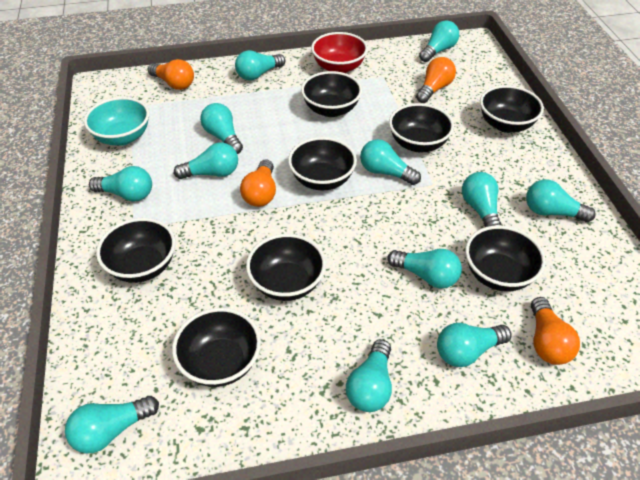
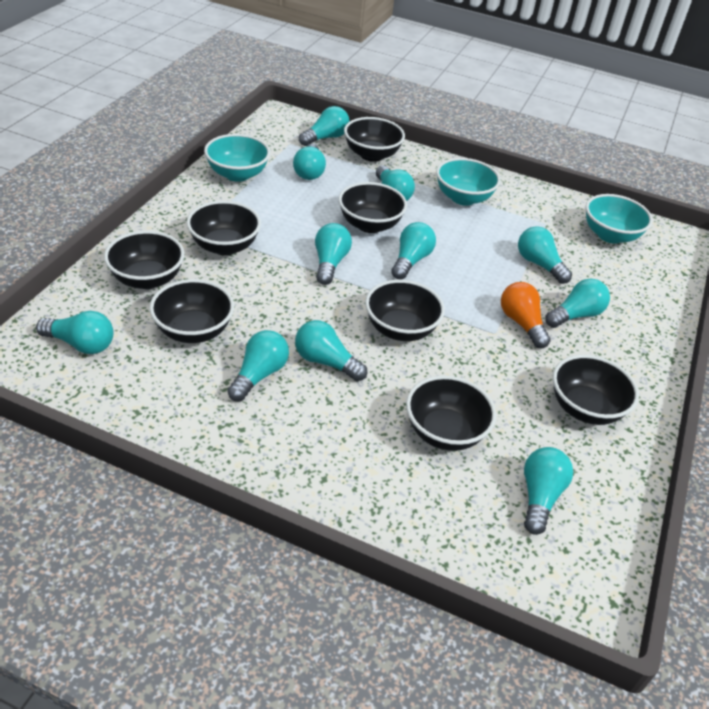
orange light bulb: [148,59,194,90] [240,159,276,207] [416,57,456,103] [531,297,580,365] = 4 -> [501,282,551,348] = 1
red bowl: [311,32,368,73] = 1 -> none = 0
turquoise bowl: [84,97,149,146] = 1 -> [204,134,270,182] [436,158,501,206] [585,194,653,244] = 3
turquoise light bulb: [65,396,159,454] [89,166,152,201] [174,142,238,179] [200,103,243,154] [235,50,285,81] [346,339,392,412] [360,139,421,185] [387,249,462,289] [419,21,459,62] [437,323,511,367] [462,172,502,227] [526,179,596,222] = 12 -> [36,311,113,354] [227,330,289,401] [293,144,326,180] [295,320,367,381] [299,106,349,146] [315,223,352,285] [376,165,415,201] [391,222,436,280] [518,226,572,284] [524,447,573,535] [545,279,610,328] = 11

